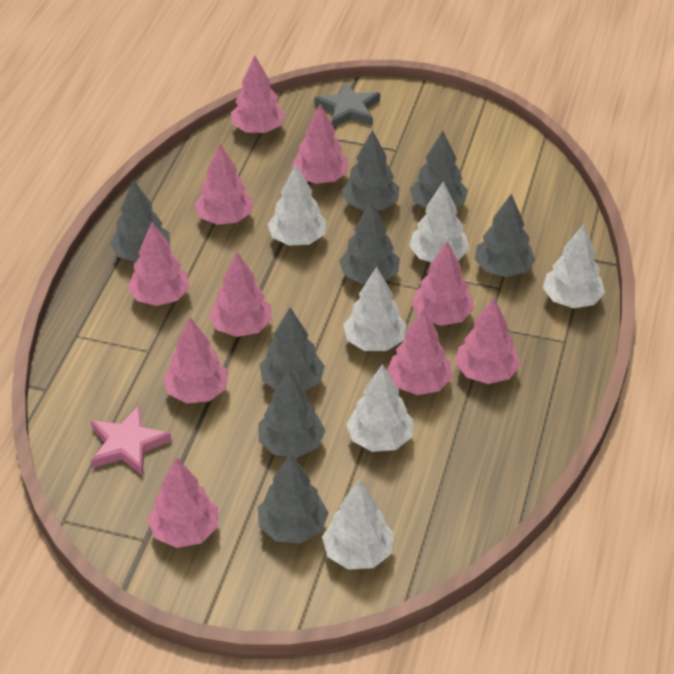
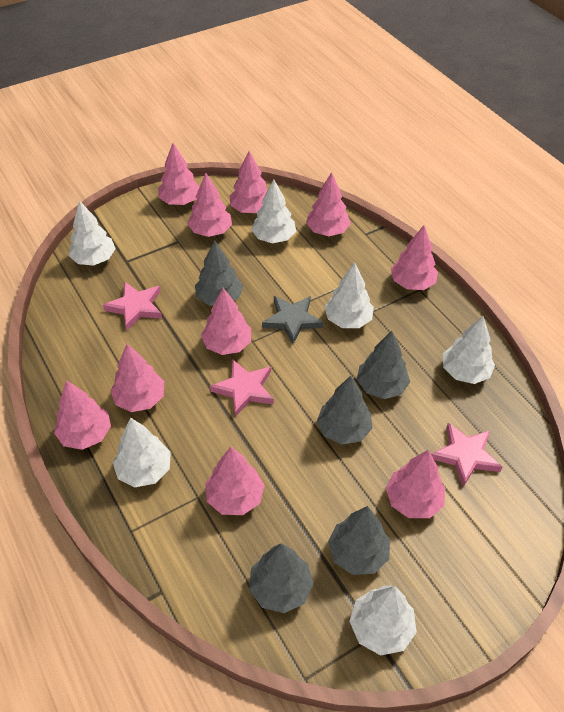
grey tree: [110,180,170,262] [258,370,325,457] [258,453,329,543] [260,308,325,391] [339,201,400,284] [342,130,400,211] [410,131,468,209] [474,194,535,277] = 8 -> [195,240,243,306] [249,543,314,613] [317,376,372,445] [328,506,390,575] [357,331,410,399] = 5
pink star: [91,406,172,476] = 1 -> [103,282,162,330] [210,360,274,417] [431,423,502,487] = 3

